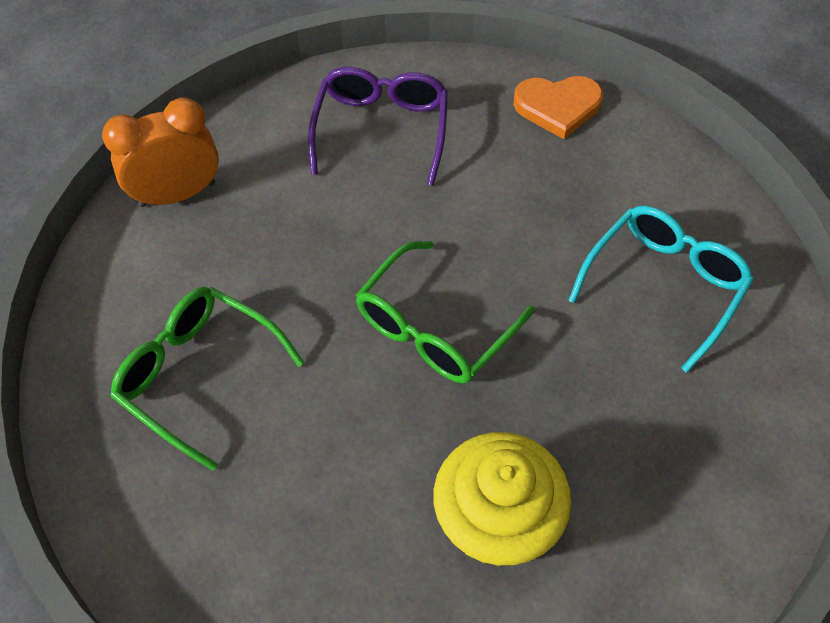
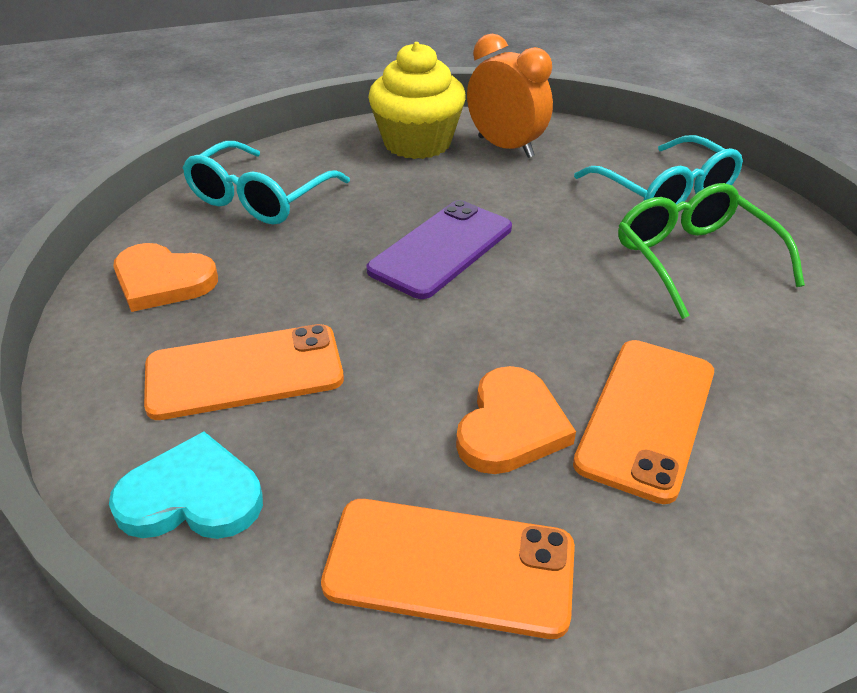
green glasses: [110,287,304,471] [356,241,535,384] = 2 -> [618,183,805,319] = 1
orange heart: [513,76,603,139] = 1 -> [113,243,218,312] [456,366,576,474] = 2
orange phone: none = 0 -> [144,324,344,420] [321,499,575,639] [573,340,714,504] = 3
purple glasses: [308,67,448,186] = 1 -> none = 0
purple phone: none = 0 -> [366,200,512,299] = 1
turquoise glasses: [568,206,754,373] = 1 -> [183,141,350,224] [574,135,743,205] = 2
turquoise heart: none = 0 -> [109,431,263,539] = 1

